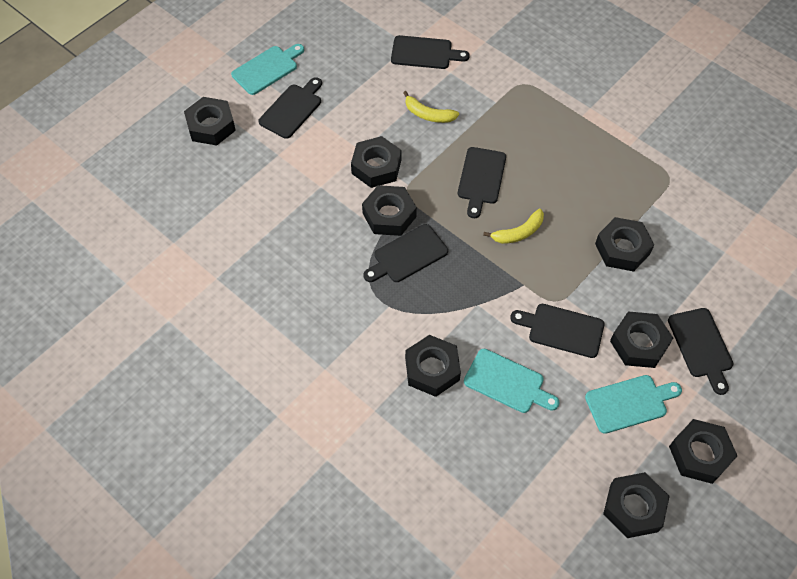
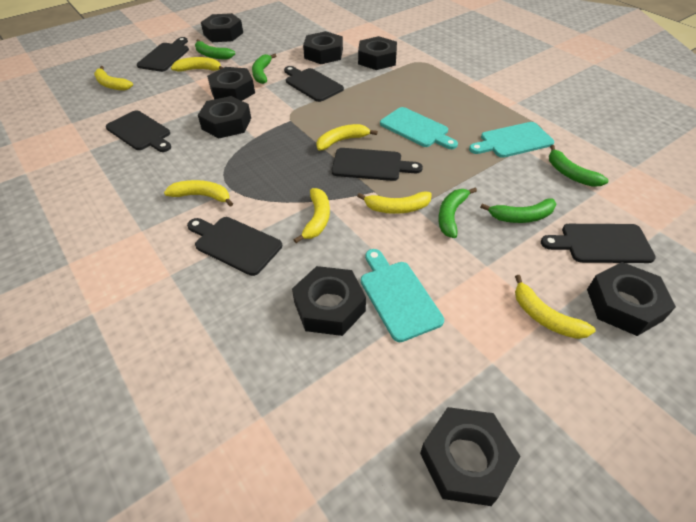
green banana: none = 0 -> [195,39,235,59] [252,53,276,84] [438,188,477,238] [480,198,556,223] [549,145,609,187] = 5
yellow banana: [403,91,459,123] [483,209,544,244] = 2 -> [94,66,133,91] [164,180,233,207] [171,57,224,71] [294,188,330,243] [316,124,378,150] [357,191,432,214] [515,275,596,339] = 7

